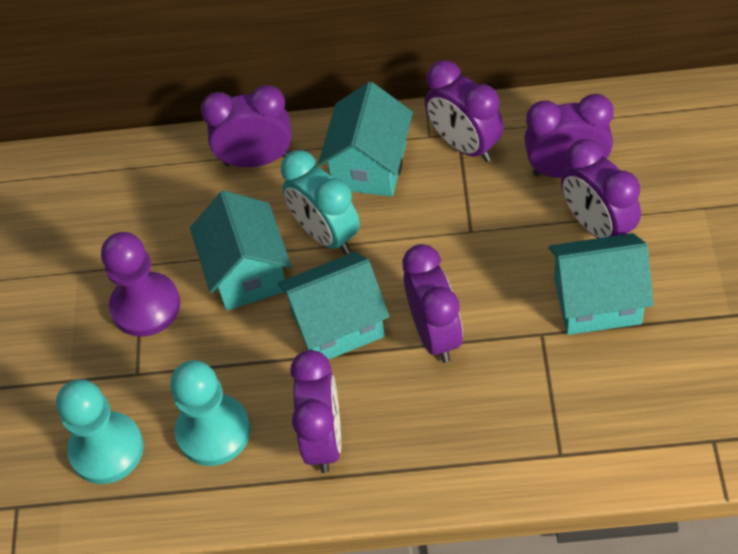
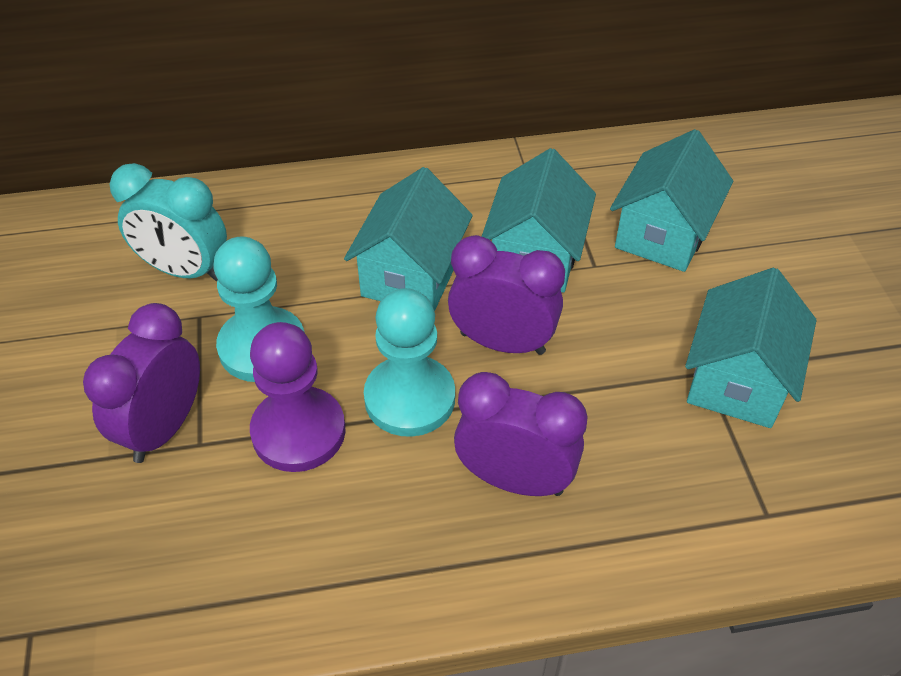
purple clock: [201,85,292,167] [290,350,341,473] [403,244,463,363] [425,60,504,162] [524,94,614,178] [561,139,641,238] = 6 -> [83,303,200,463] [448,235,565,355] [454,372,588,496] = 3

